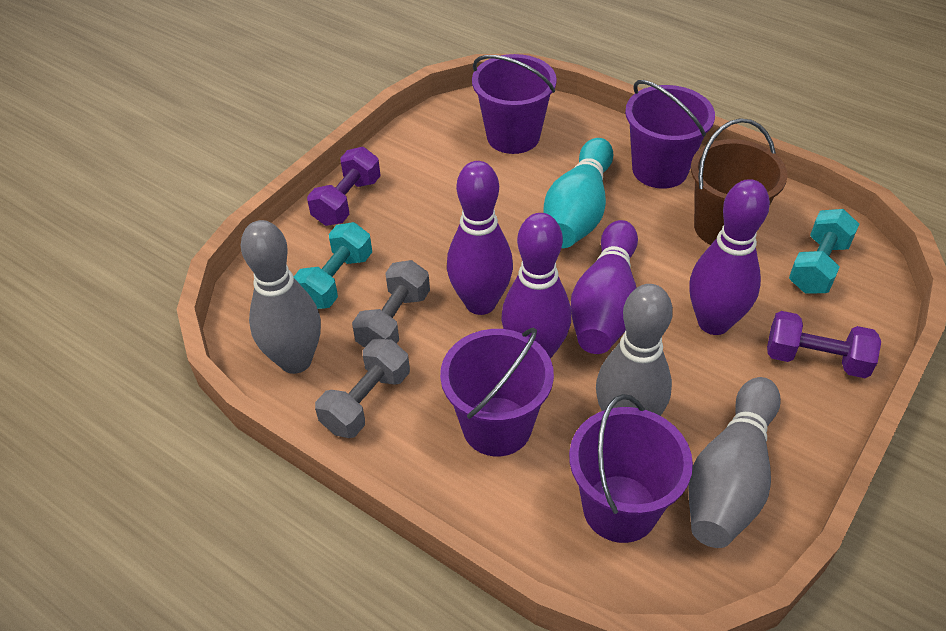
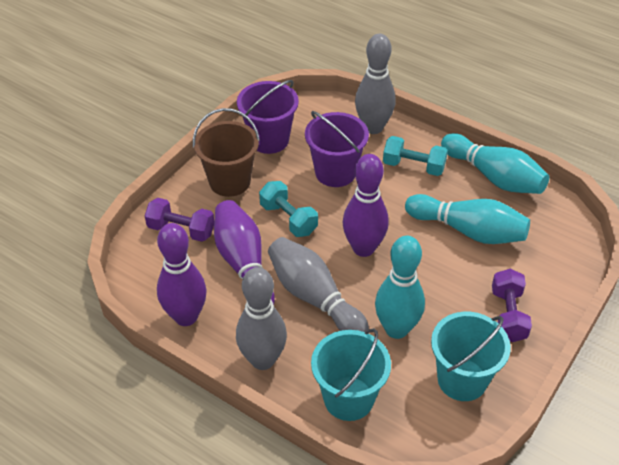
grey dumbbell: [315,339,410,438] [352,260,430,348] = 2 -> none = 0
purple bowling pin: [447,161,513,315] [501,213,571,359] [571,220,638,354] [689,179,770,335] = 4 -> [157,223,207,326] [214,200,275,305] [343,154,389,257] = 3
purple bucket: [440,327,554,456] [472,54,557,154] [569,394,693,543] [625,80,715,189] = 4 -> [237,80,299,154] [305,111,369,187] = 2
turquoise bowling pin: [543,138,613,248] = 1 -> [375,236,425,339] [405,194,530,244] [441,133,549,194] = 3
turquoise bucket: none = 0 -> [311,328,391,421] [431,312,511,401] = 2

